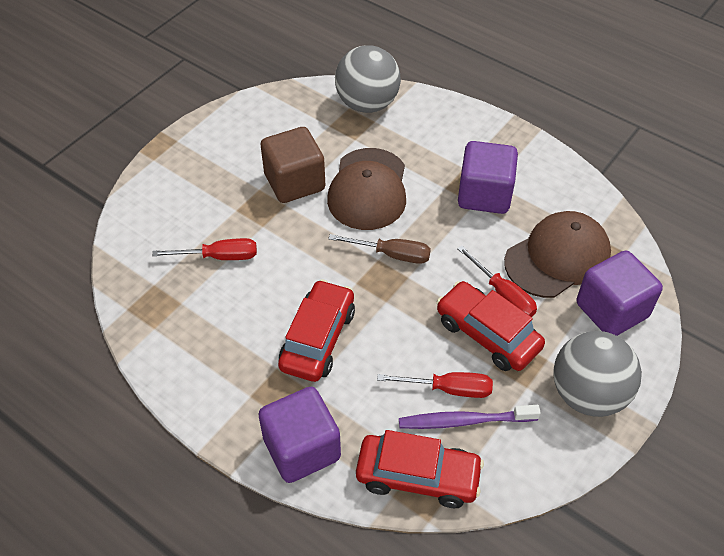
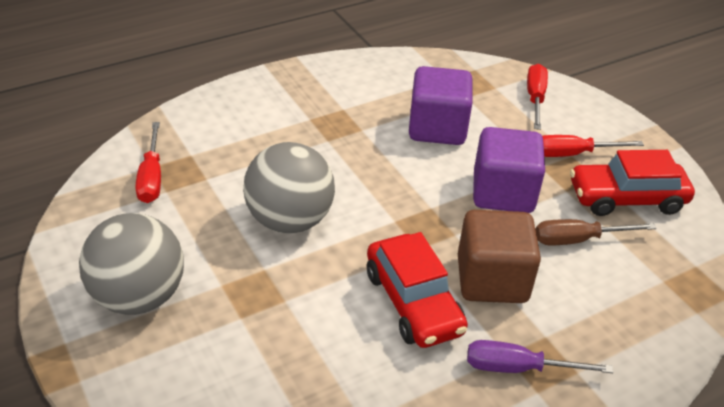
brown cap: [327,148,406,230] [504,211,611,298] = 2 -> none = 0
purple cube: [258,387,341,483] [458,141,518,214] [576,250,663,336] = 3 -> [409,66,473,145] [473,127,545,213] = 2
purple screwdriver: none = 0 -> [467,340,613,373] = 1
purple toothbrush: [399,405,541,429] = 1 -> none = 0
red car: [278,279,355,382] [356,430,484,508] [436,281,545,371] = 3 -> [367,232,468,348] [570,150,695,216] = 2

